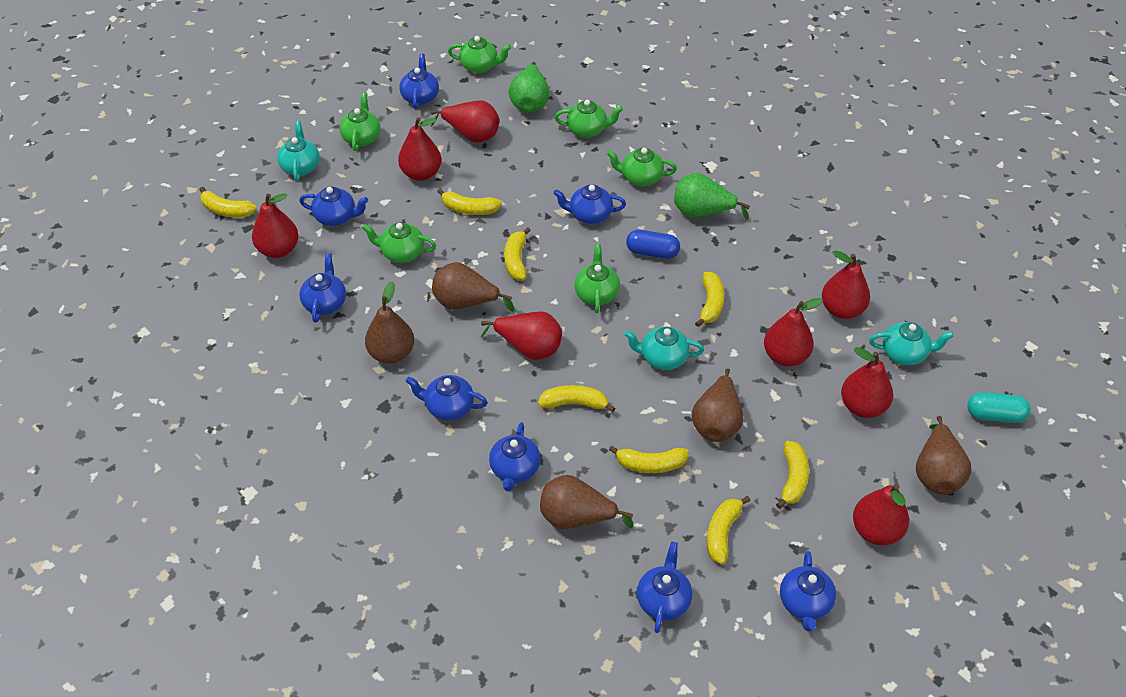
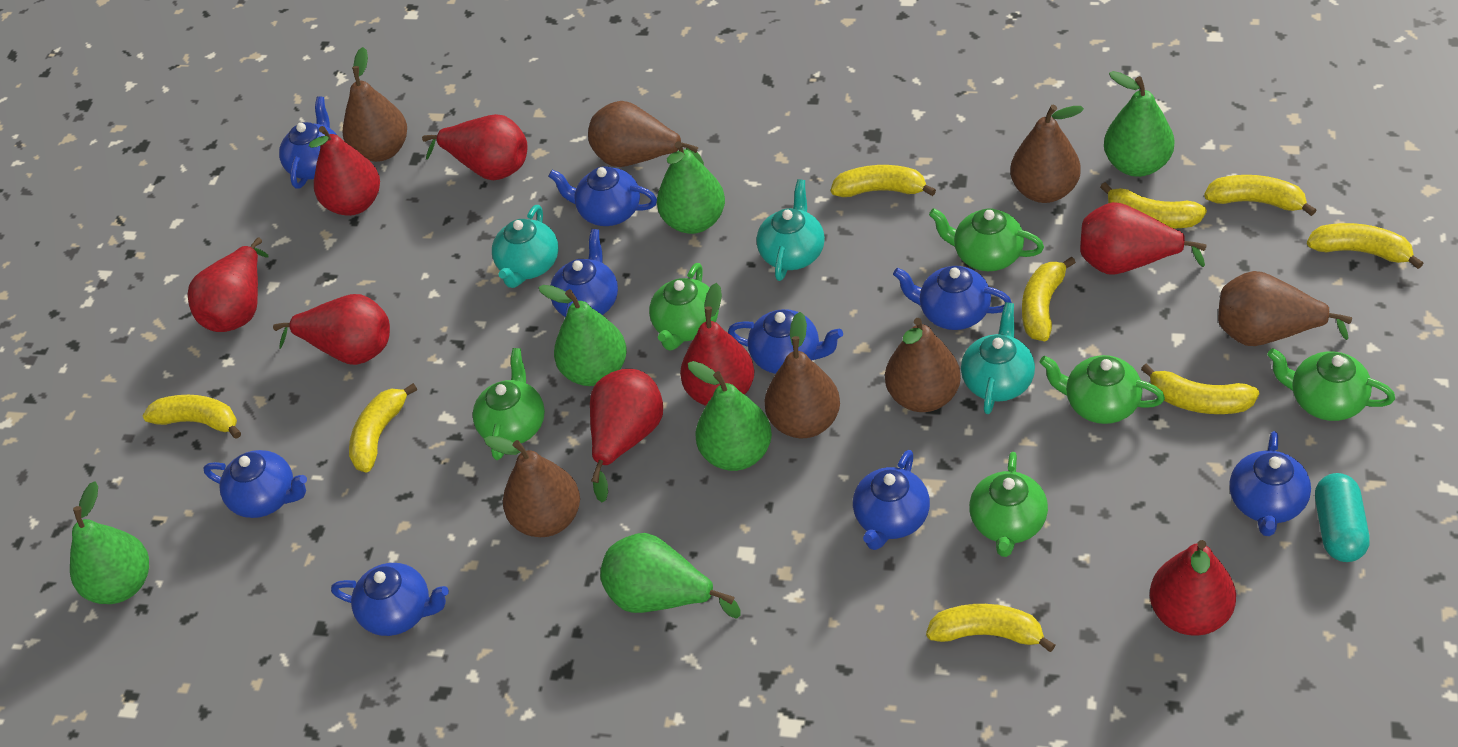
blue capsule: [626,230,680,259] = 1 -> none = 0
blue teapot: [299,187,368,226] [299,253,346,323] [399,54,439,109] [406,375,488,421] [489,422,541,492] [553,185,626,224] [637,541,693,633] [780,551,836,631] = 8 -> [203,450,307,518] [279,96,338,189] [331,563,449,636] [548,166,657,226] [550,229,618,317] [728,309,843,374] [853,450,930,550] [893,266,1012,330] [1229,431,1311,536] = 9
brown pear: [365,282,414,364] [432,262,514,312] [540,475,633,529] [692,368,743,442] [916,416,972,495] = 5 -> [343,47,407,162] [484,436,580,537] [588,101,704,167] [765,312,840,438] [885,318,961,412] [1010,105,1084,203] [1218,271,1352,346] = 7
green pear: [509,62,550,112] [674,173,750,220] = 2 -> [70,481,149,604] [538,285,627,386] [600,533,741,618] [657,141,725,234] [688,361,772,471] [1104,71,1175,177] = 6
yellow banana: [199,187,257,218] [437,189,502,215] [504,227,531,280] [538,385,615,412] [609,445,689,473] [695,272,725,327] [707,496,750,564] [776,441,809,509] = 8 -> [142,395,241,439] [349,383,417,472] [831,165,936,197] [926,604,1055,652] [1022,256,1076,341] [1100,182,1207,229] [1141,363,1259,414] [1204,175,1316,216] [1307,223,1423,269] = 9

